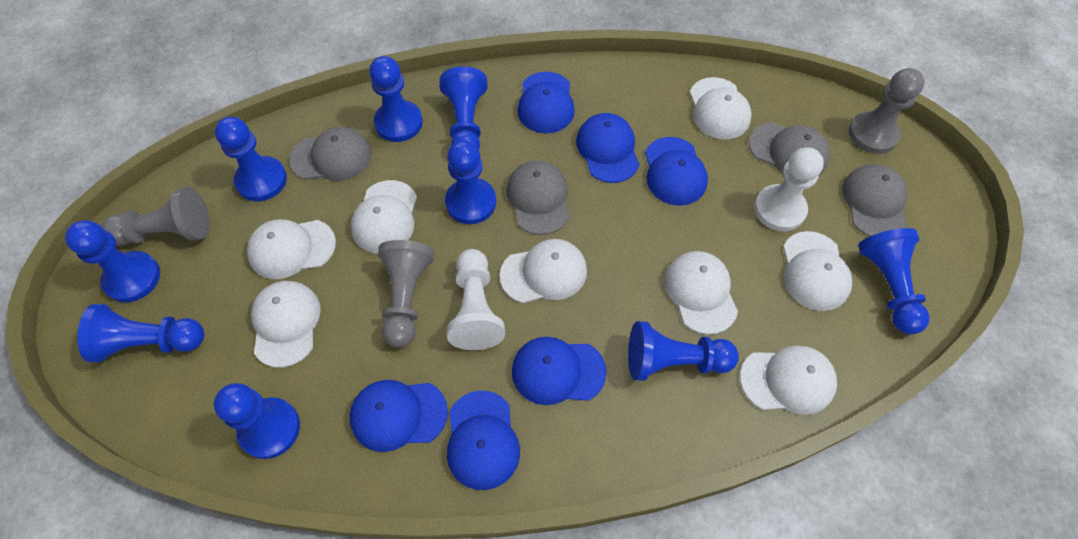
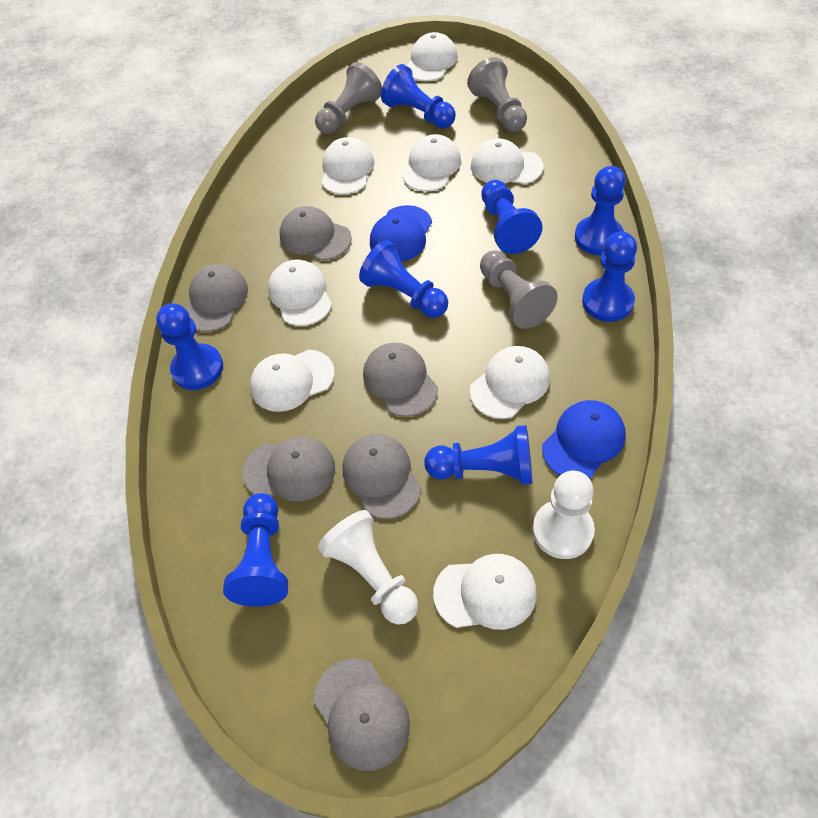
blue cap: [349,380,448,452] [447,391,520,490] [512,337,607,405] [517,72,575,133] [576,113,640,183] [645,137,708,205] = 6 -> [370,205,432,262] [542,400,626,478] = 2
blue pawn: [65,220,160,303] [78,304,204,362] [214,383,300,459] [215,117,287,201] [369,56,423,142] [439,66,488,150] [445,140,496,224] [628,321,739,381] [858,228,929,334] = 9 -> [156,303,223,390] [223,493,288,607] [359,240,448,318] [381,64,456,128] [424,425,532,485] [481,180,542,254] [575,166,626,255] [582,232,637,322] = 8
grey cap: [289,127,372,181] [507,161,570,235] [749,122,830,175] [842,164,907,236] = 4 -> [186,264,248,332] [243,437,335,502] [279,206,352,260] [314,659,410,771] [343,434,421,519] [363,343,438,417] = 6

